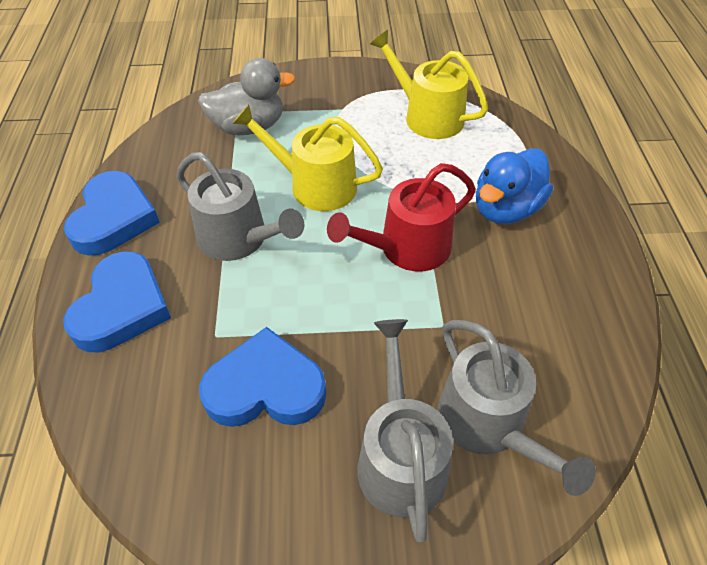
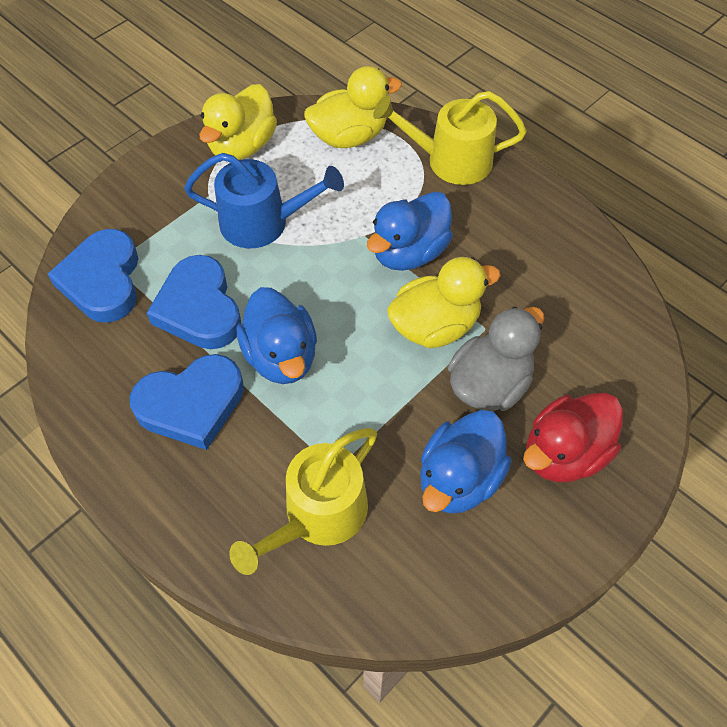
blue duck: [476,148,553,224] = 1 -> [237,287,317,384] [367,191,453,271] [420,410,512,513] = 3
blue watering can: none = 0 -> [184,153,344,248] = 1
grey watering can: [176,152,304,261] [357,319,453,543] [438,320,596,496] = 3 -> none = 0
red duck: none = 0 -> [523,393,623,483] = 1
red watering can: [327,163,476,271] = 1 -> none = 0
yellow duck: none = 0 -> [199,84,277,160] [304,66,402,148] [387,257,501,348] = 3

